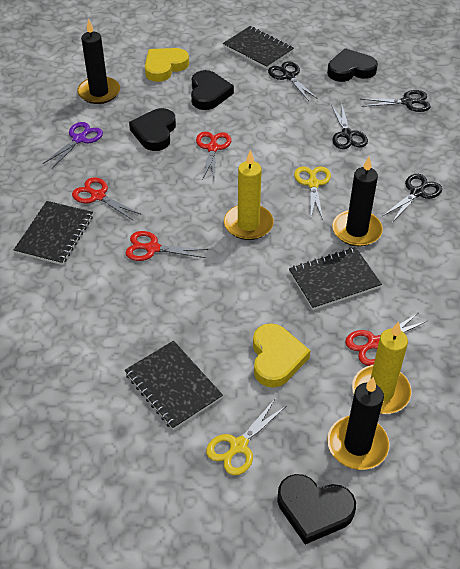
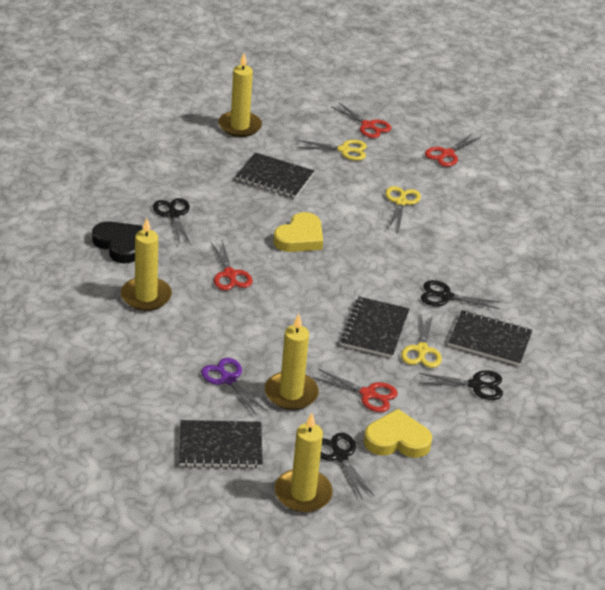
black candle: [77,18,120,104] [327,377,390,470] [332,156,383,246] = 3 -> none = 0
black heart: [129,108,176,151] [191,70,234,110] [277,474,356,544] [327,48,378,82] = 4 -> [92,221,142,263] = 1
yellow candle: [224,150,274,240] [352,321,412,414] = 2 -> [121,218,172,311] [218,53,262,137] [265,314,319,410] [275,413,333,513] = 4
yellow scissors: [206,398,286,475] [294,167,331,220] = 2 -> [296,140,367,161] [385,186,421,229] [401,314,442,368] = 3

